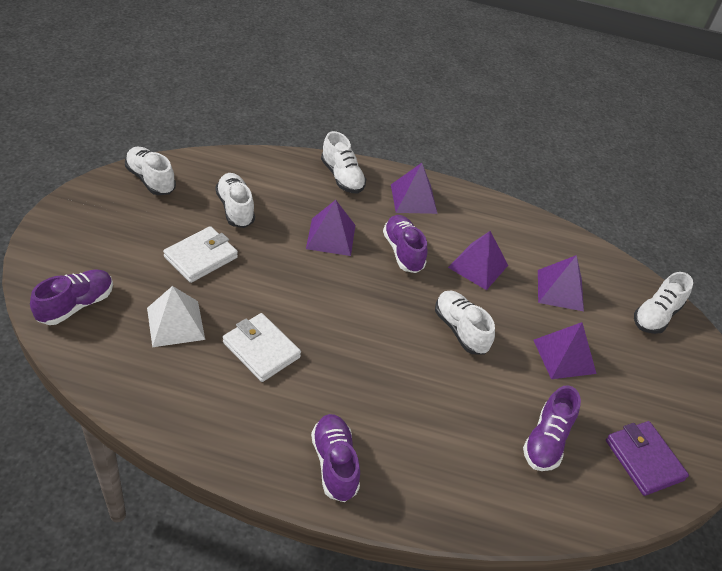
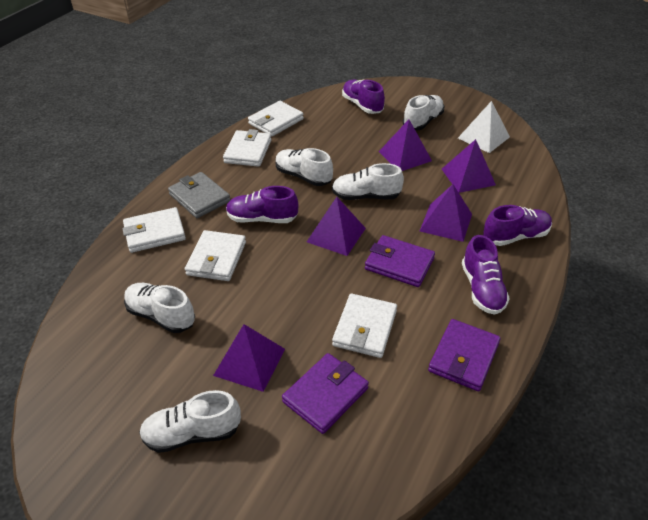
grey wallet: none = 0 -> [168,172,230,218] = 1
purple wallet: [606,421,689,496] = 1 -> [282,353,369,434] [365,235,435,287] [428,319,501,391] = 3
white wallet: [163,226,238,283] [223,313,301,382] = 2 -> [122,207,186,253] [185,230,246,281] [223,129,271,167] [248,101,304,137] [332,294,397,358] = 5

